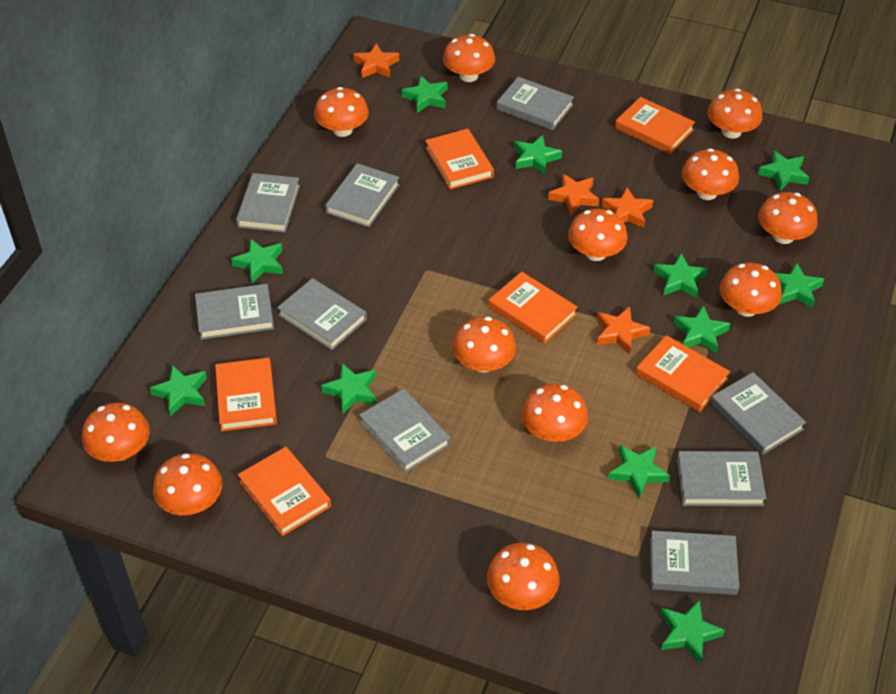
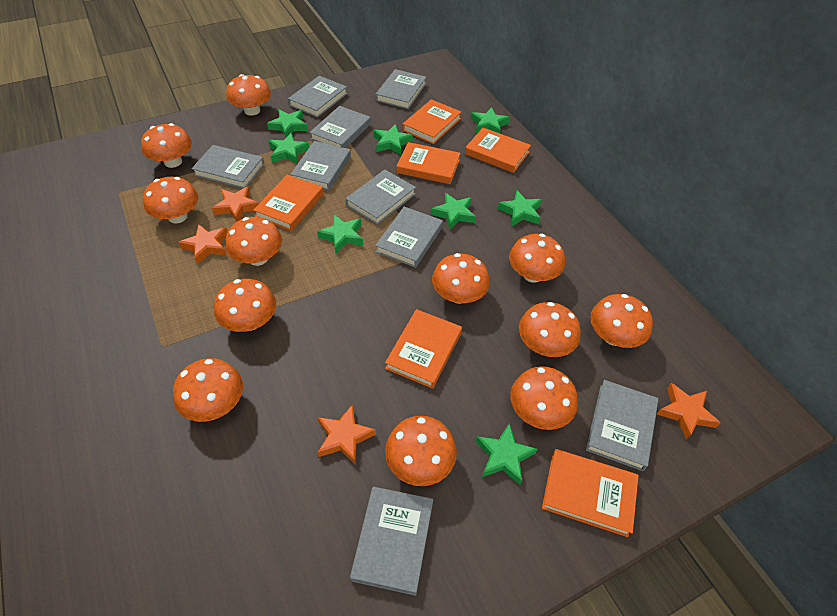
green star: [150,365,207,416] [231,239,283,283] [321,363,376,414] [402,75,447,113] [514,135,562,175] [608,445,670,498] [653,253,708,298] [660,600,725,664] [673,305,730,354] [758,150,810,191] [775,263,824,308] = 11 -> [267,110,308,138] [268,133,310,164] [317,214,363,253] [373,124,413,155] [431,193,476,230] [471,107,510,133] [476,423,537,485] [498,191,542,226] = 8

